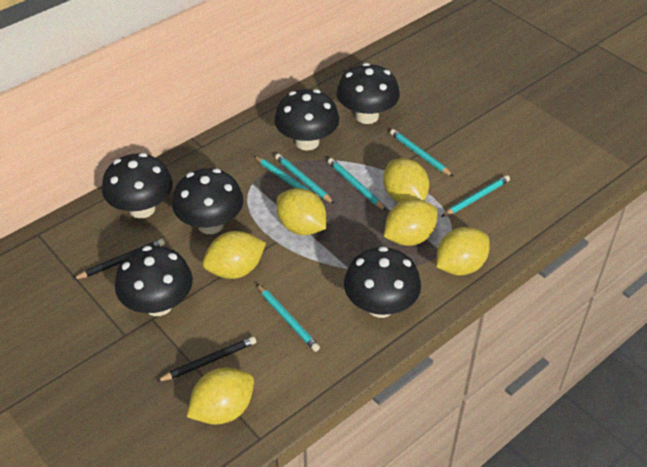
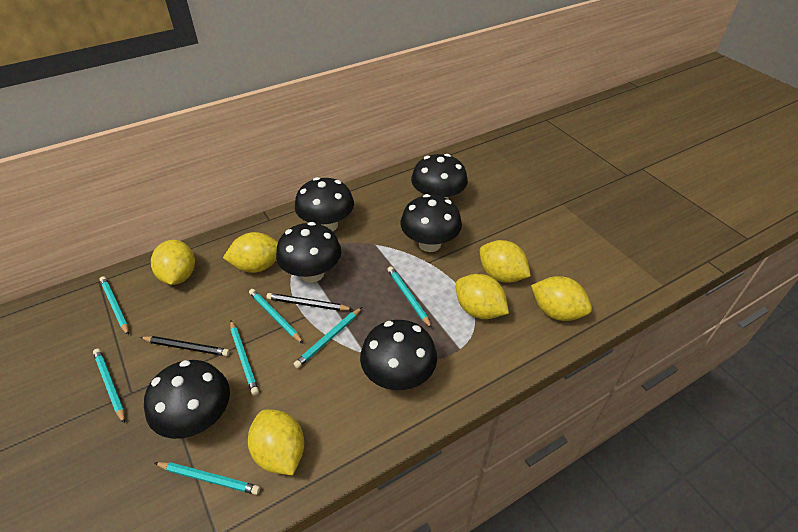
turquoise pencil: [254,156,319,197] [257,284,320,352] [275,154,334,204] [328,158,386,211] [390,129,454,177] [441,175,510,217] = 6 -> [93,349,125,424] [99,276,129,335] [155,462,260,495] [230,320,259,395] [249,289,304,344] [294,307,362,368] [387,266,432,328] = 7

